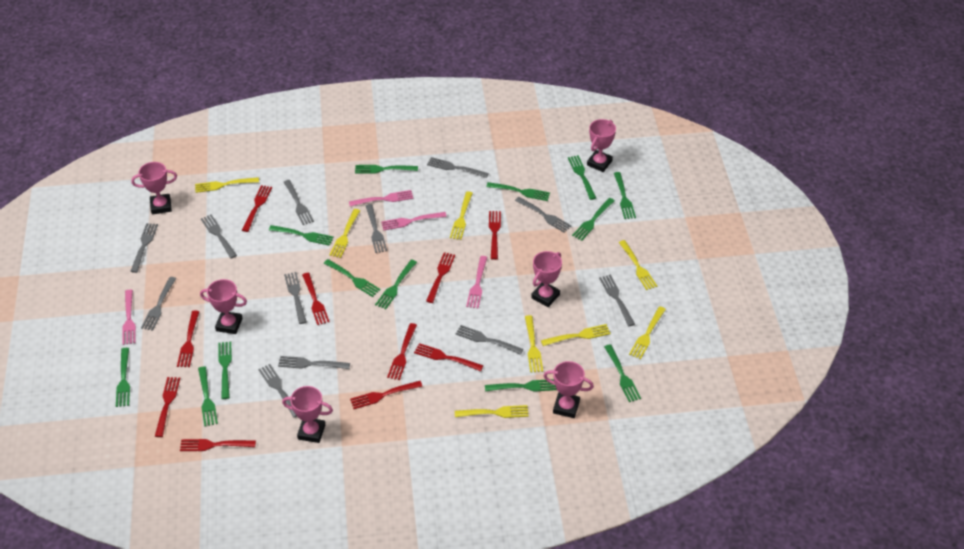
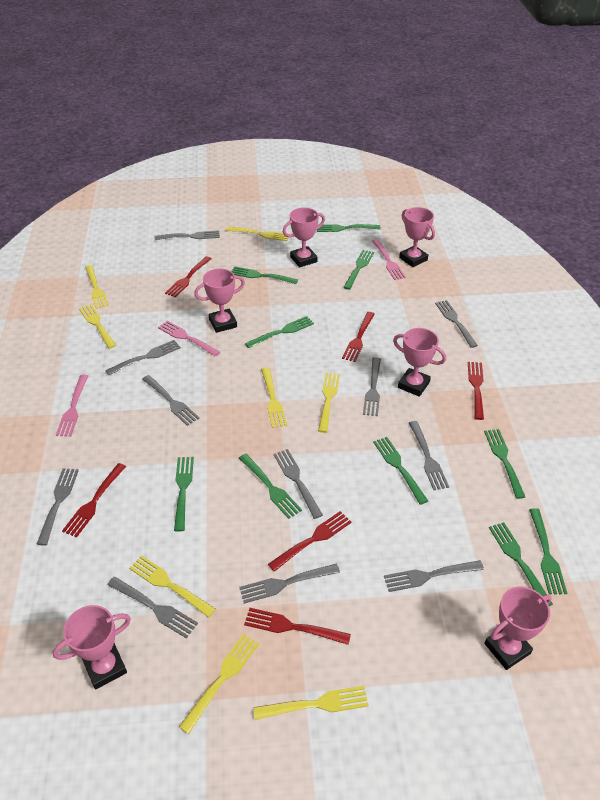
green fork: [116,348,130,407] [198,366,218,426] [218,341,232,399] [269,225,334,246] [324,259,381,297] [355,165,418,174] [375,259,417,309] [485,379,557,392] [486,182,550,201] [568,155,596,200] [572,198,615,241] [604,344,641,402] [614,172,636,219] = 13 -> [174,457,194,532] [231,266,298,284] [239,454,302,519] [245,316,314,348] [317,224,380,232] [343,250,374,290] [373,437,428,505] [484,429,525,499] [489,522,553,606] [529,508,567,595] = 10
grey fork: [130,223,158,273] [141,277,176,331] [201,214,237,258] [258,364,297,417] [278,356,350,369] [284,180,314,225] [284,272,307,324] [366,204,387,253] [427,157,489,178] [456,325,524,355] [515,197,571,233] [599,275,635,326] = 12 -> [37,468,79,545] [105,340,181,375] [107,577,198,639] [142,375,199,426] [154,230,220,240] [239,564,340,604] [273,449,323,519] [363,357,381,416] [384,560,484,592] [409,421,449,490] [435,300,478,348] = 11
pink fork: [122,290,136,345] [349,190,414,206] [381,212,447,231] [466,256,487,308] = 4 -> [56,375,88,437] [158,321,220,357] [372,239,406,280] = 3
red fork: [155,377,180,437] [177,311,199,367] [180,439,256,451] [242,185,272,232] [302,273,329,325] [350,381,422,409] [387,323,417,380] [414,343,483,371] [426,252,455,303] [489,211,501,260] = 10 -> [62,463,126,538] [165,256,211,297] [244,608,351,645] [268,511,351,572] [342,312,375,362] [468,362,484,420] = 6

